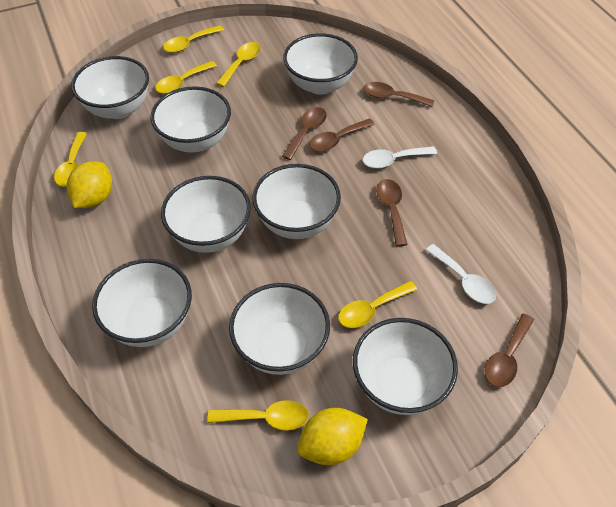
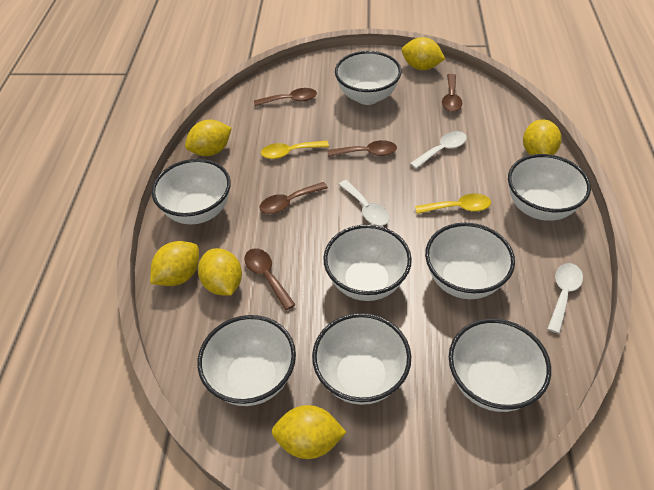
white spoon: [363,146,437,168] [426,244,496,304] = 2 -> [338,180,389,226] [410,131,467,169] [547,263,583,334] = 3
yellow lemon: [67,161,112,208] [297,408,368,465] = 2 -> [150,241,199,286] [185,120,232,156] [198,248,242,296] [272,405,347,459] [402,37,445,70] [523,119,561,155] = 6
yellow spoon: [54,132,87,187] [155,61,217,94] [163,25,224,53] [207,400,309,431] [216,42,261,87] [338,281,418,328] = 6 -> [261,141,329,159] [415,194,491,214] = 2

